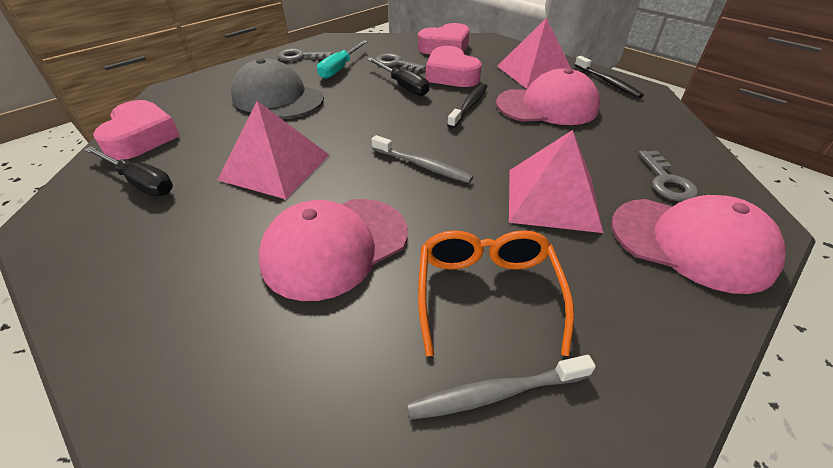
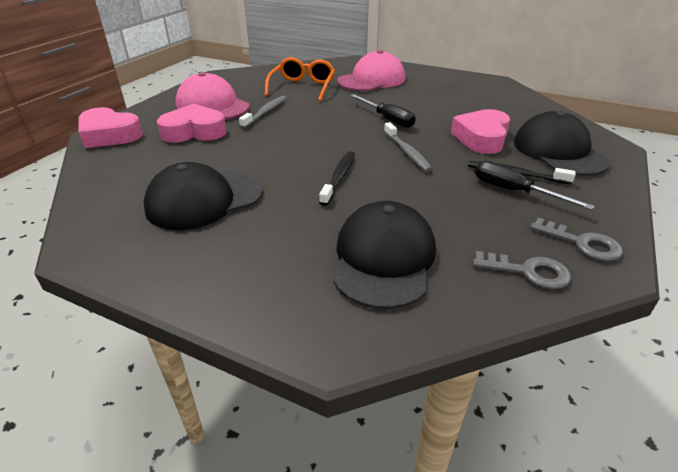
black cap: none = 0 -> [144,162,263,230] [333,201,436,309] [514,111,610,176] = 3
grey cap: [231,58,324,119] = 1 -> none = 0
grey key: [278,48,333,61] [375,53,426,73] [638,151,698,202] = 3 -> [473,251,571,289] [530,218,623,261] = 2
pink cap: [259,199,408,301] [496,68,600,125] [612,195,786,294] = 3 -> [176,72,249,120] [338,50,405,91] = 2
pink pyramid: [218,101,329,199] [497,18,571,89] [509,130,603,233] = 3 -> none = 0
turquoise screwdriver: [317,40,368,79] = 1 -> none = 0

